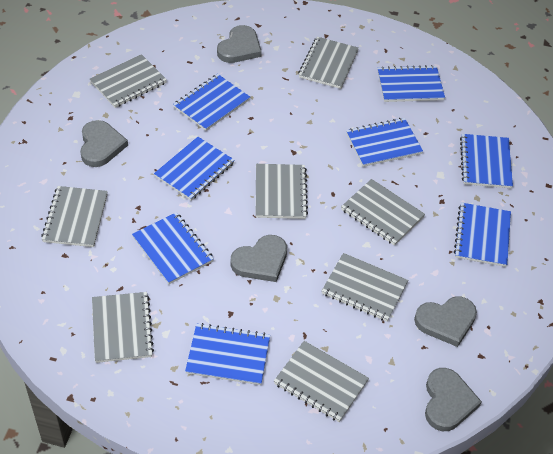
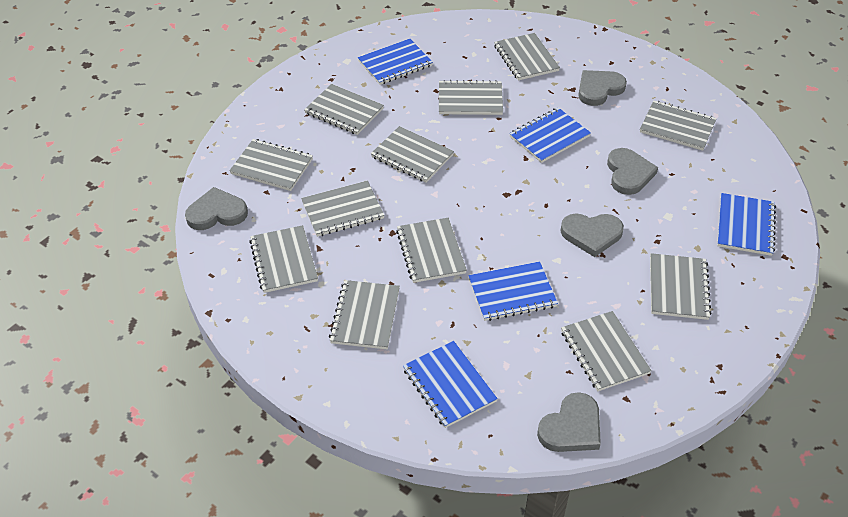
blue notebook: [132,212,214,284] [154,137,234,200] [173,74,250,131] [185,323,270,385] [346,118,423,167] [378,65,445,102] [454,202,511,267] [460,134,513,188] = 8 -> [358,39,433,85] [403,341,498,428] [468,262,558,321] [509,108,591,163] [717,193,776,256] = 5
grey notebook: [41,186,108,247] [90,54,167,108] [92,292,154,363] [256,164,308,219] [274,341,369,422] [298,37,359,89] [322,253,408,321] [341,179,425,246] = 8 -> [229,139,313,191] [249,225,318,293] [301,181,385,237] [304,84,384,135] [329,280,400,349] [371,126,454,183] [396,218,467,283] [439,80,503,115] [494,33,560,80] [561,311,652,391] [640,101,717,151] [650,253,712,320] = 12

